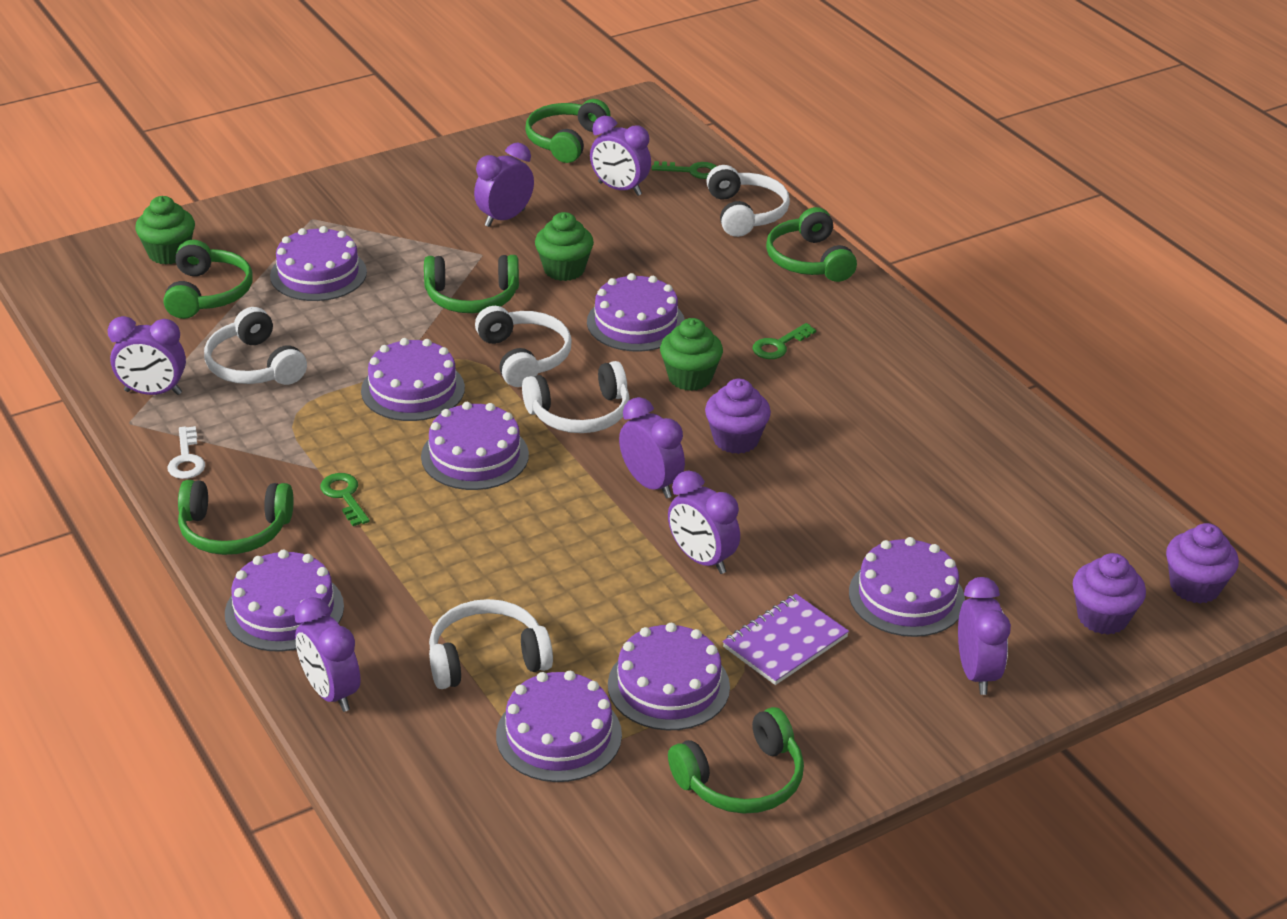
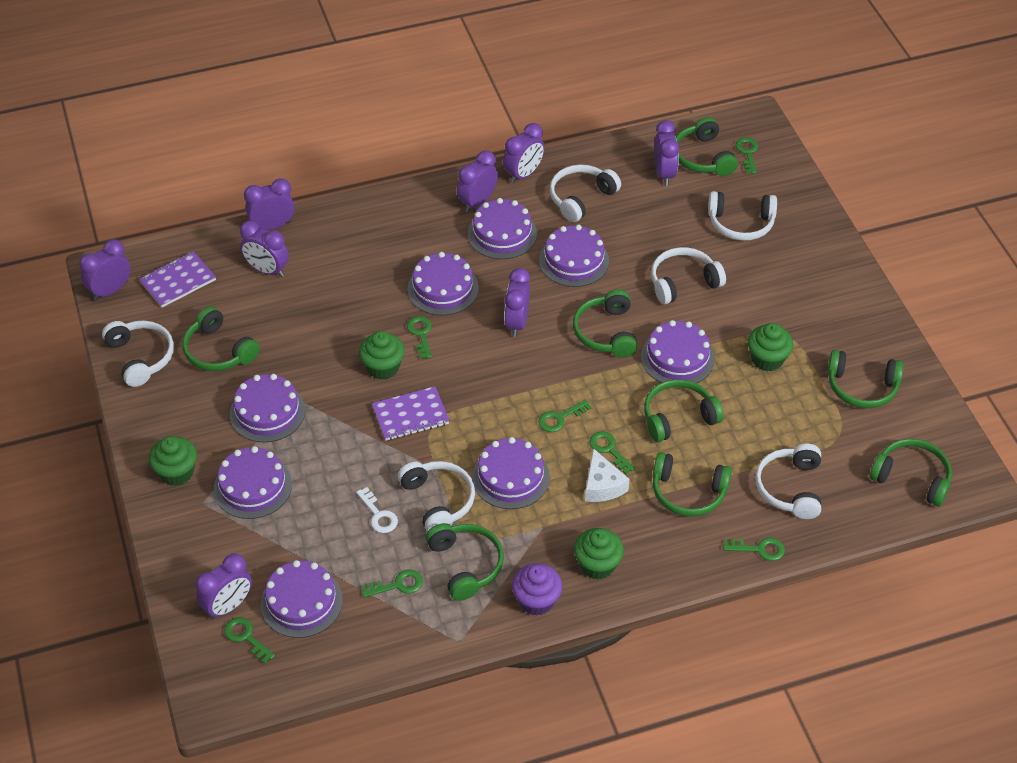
green cupcake: [135,196,195,265] [535,212,594,281] [660,318,723,391] = 3 -> [149,436,197,486] [359,331,405,380] [574,528,624,580] [748,323,793,371] = 4
green headphones: [164,240,253,319] [178,480,293,555] [424,255,519,313] [525,99,611,163] [668,707,804,814] [766,207,857,282] = 6 -> [183,306,260,371] [425,523,504,601] [573,289,638,358] [644,379,724,442] [653,452,732,517] [676,117,738,176] [827,350,904,408] [870,438,952,506] = 8
green key: [320,473,370,526] [652,161,717,179] [753,323,816,359] = 3 -> [224,617,275,664] [362,570,423,598] [407,316,432,359] [538,400,592,432] [589,432,635,474] [723,538,785,561] [735,137,758,174] = 7
purple clock: [108,316,186,395] [294,597,361,712] [474,143,534,227] [590,116,651,196] [619,397,685,498] [668,471,740,574] [958,577,1011,695] = 7 -> [79,239,131,301] [195,553,252,620] [240,221,289,277] [244,178,294,230] [457,150,498,212] [503,123,545,184] [504,268,530,337] [654,120,679,186] = 8
purple cupcake: [705,379,771,454] [1073,553,1146,635] [1166,523,1239,604] = 3 -> [512,563,562,616] = 1
purple notebook: [723,594,849,685] = 1 -> [139,251,216,308] [372,386,449,441] = 2
white cheese: none = 0 -> [585,448,630,502] = 1
white headphones: [204,307,307,385] [429,599,553,689] [475,306,572,387] [522,361,630,433] [706,165,790,237] = 5 -> [102,320,174,387] [398,461,475,531] [550,165,621,222] [651,247,726,304] [708,191,777,241] [755,444,821,519] = 6

